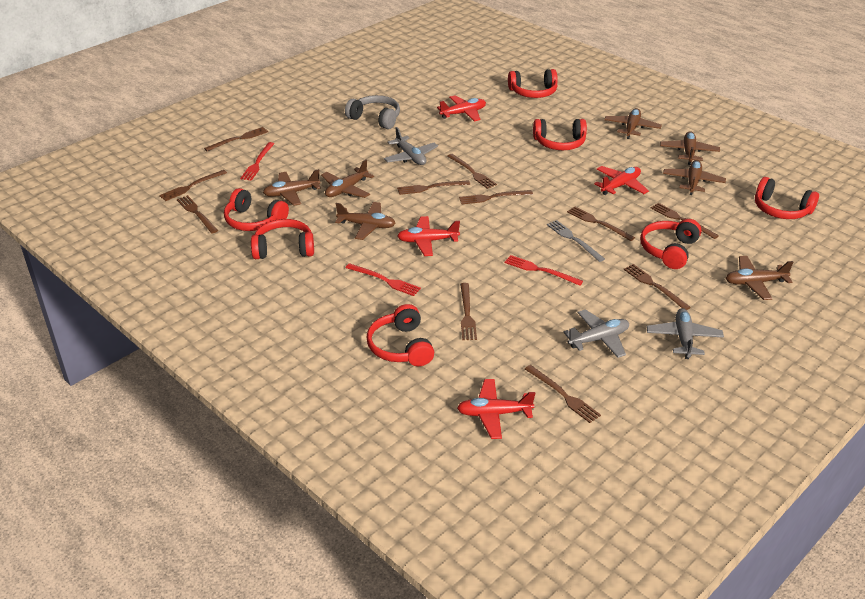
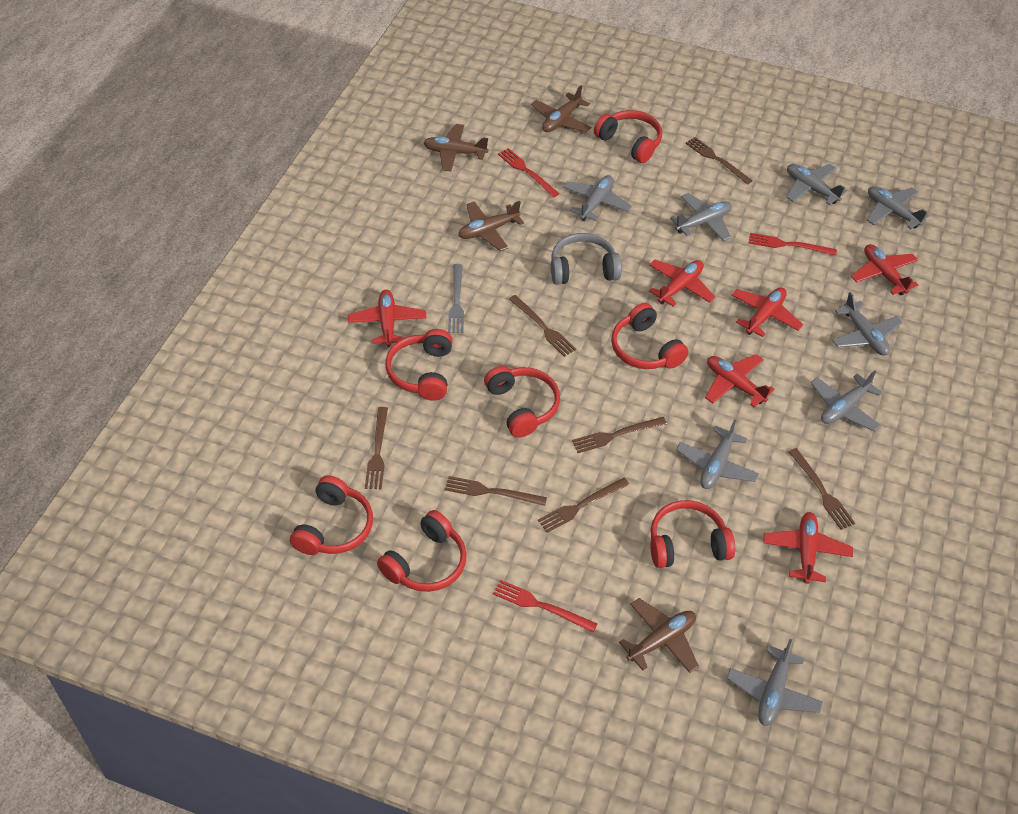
brown fork: [159,170,227,201] [177,195,218,233] [204,127,268,151] [397,180,470,195] [447,154,497,189] [459,190,533,204] [460,283,477,340] [525,365,601,423] [567,206,635,241] [623,264,691,310] [651,203,719,239] = 11 -> [365,407,388,490] [445,476,547,506] [509,295,576,357] [538,478,630,533] [572,417,667,453] [686,137,753,185] [789,448,855,530] = 7
brown plane: [263,169,321,206] [321,159,374,198] [335,202,396,240] [604,108,662,139] [660,131,720,165] [663,160,726,195] [726,256,793,300] = 7 -> [423,124,488,172] [458,201,524,251] [531,85,592,132] [619,598,699,673] = 4
grey plane: [384,127,438,165] [563,309,629,358] [646,308,724,359] = 3 -> [563,175,632,221] [670,193,732,241] [676,419,759,489] [727,639,823,726] [786,164,847,205] [811,370,882,431] [832,292,903,356] [867,186,929,229] = 8
red plane: [397,216,460,256] [437,95,486,121] [457,379,535,439] [594,166,649,195] = 4 -> [348,290,427,347] [649,260,716,307] [705,354,775,407] [732,287,803,337] [763,512,853,584] [851,244,918,295] = 6

